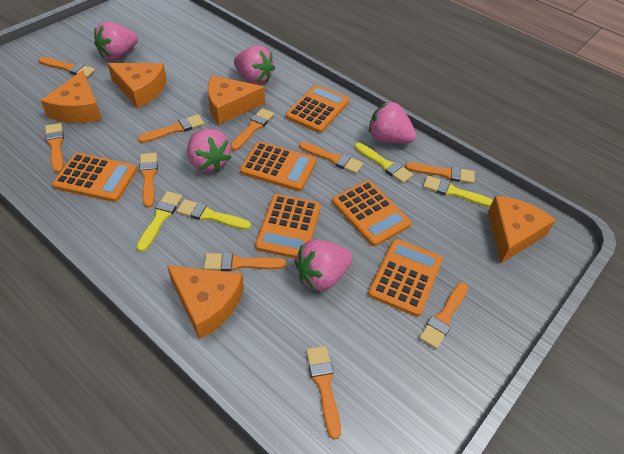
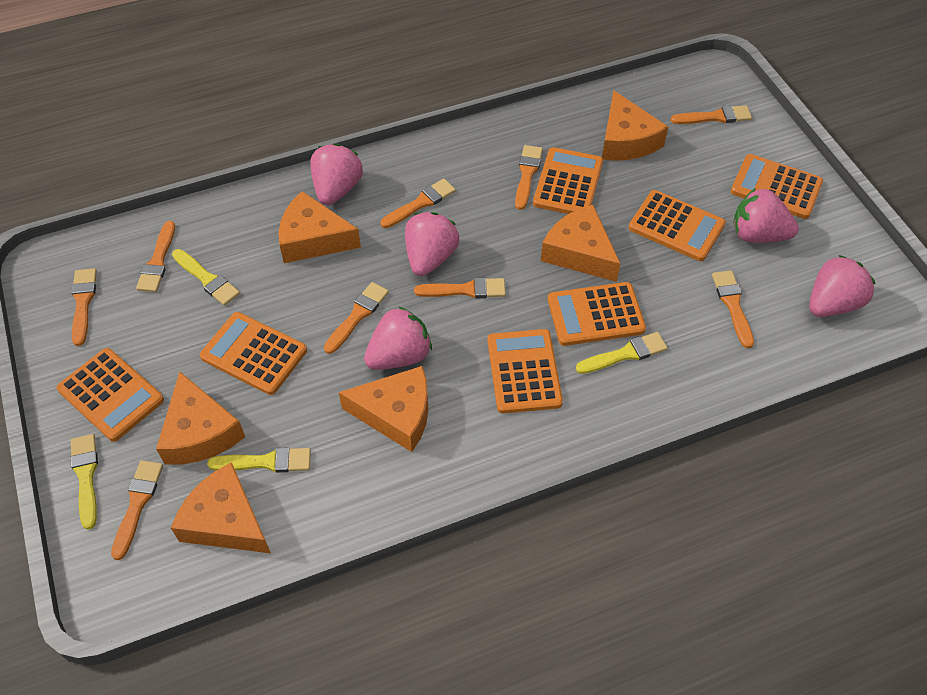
orange brush: [38,57,95,78] [45,123,64,173] [138,114,204,143] [139,153,158,208] [204,252,286,271] [231,108,274,151] [299,142,363,174] [306,346,341,439] [405,162,475,184] [419,282,468,349] = 10 -> [71,268,97,346] [111,460,163,560] [136,221,175,292] [324,282,389,354] [380,179,456,228] [414,277,506,298] [515,145,543,210] [671,105,752,124] [712,271,754,348] = 9
orange calculator: [52,153,137,202] [240,141,316,191] [255,194,321,259] [285,85,349,133] [332,180,411,246] [368,239,443,317] = 6 -> [57,348,164,442] [200,312,307,395] [487,329,563,414] [533,147,603,214] [548,282,646,346] [629,190,726,261] [731,154,823,219] = 7
orange cheese: [41,70,102,123] [107,63,167,108] [167,265,244,339] [207,75,265,125] [488,196,556,263] = 5 -> [156,372,245,464] [171,462,271,553] [278,191,361,263] [339,366,428,452] [541,205,620,282] [602,90,668,161] = 6

